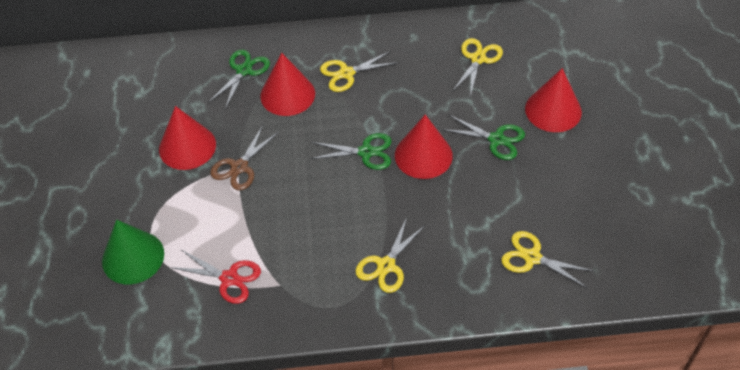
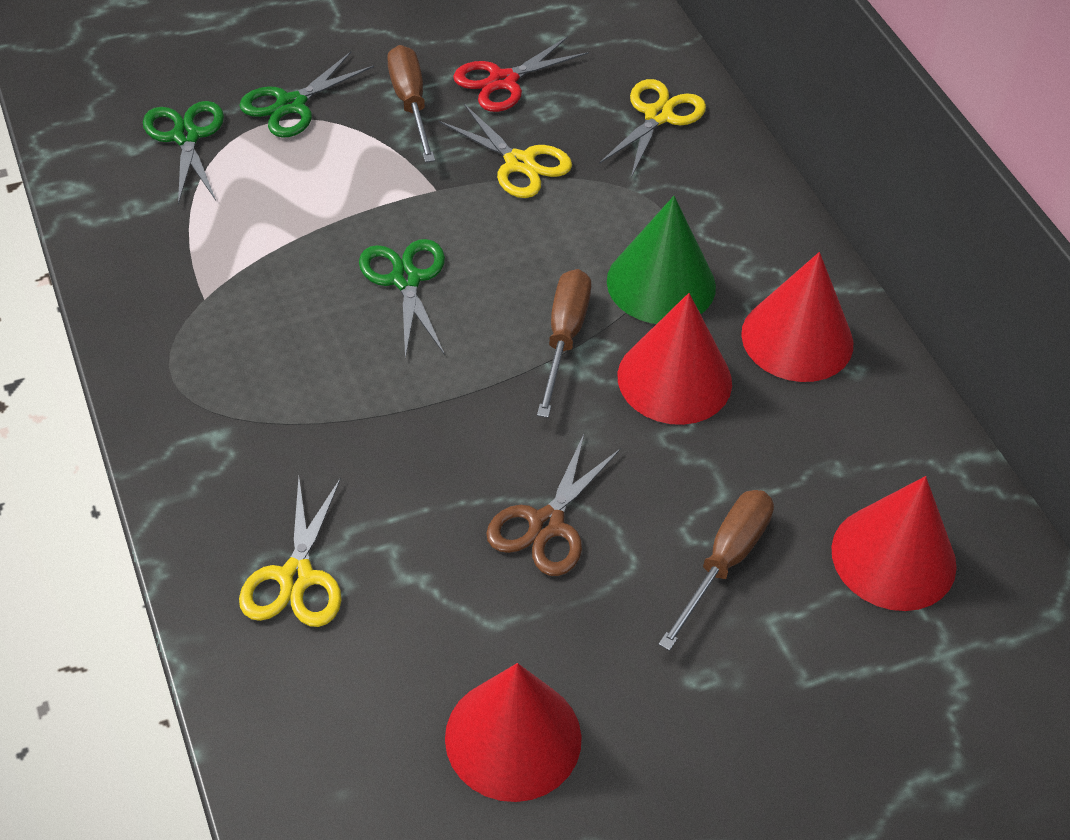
brown screwdriver: none = 0 -> [387,45,435,163] [537,269,591,418] [658,490,774,651] = 3
yellow scissors: [320,51,398,92] [355,217,425,293] [453,38,503,97] [501,231,593,288] = 4 -> [239,477,342,627] [438,104,572,198] [599,79,706,177] = 3

